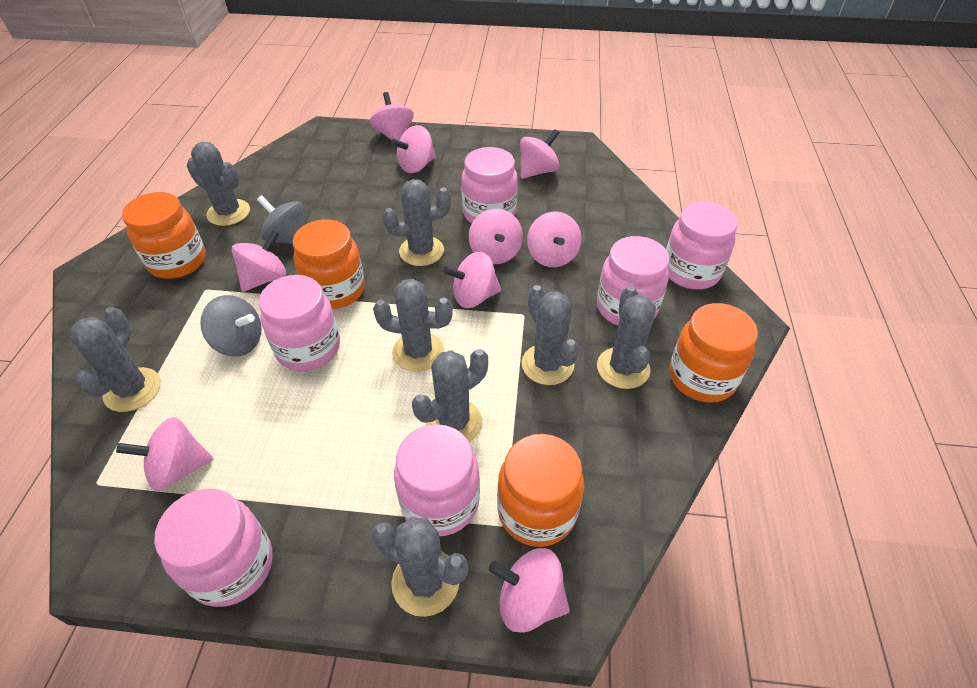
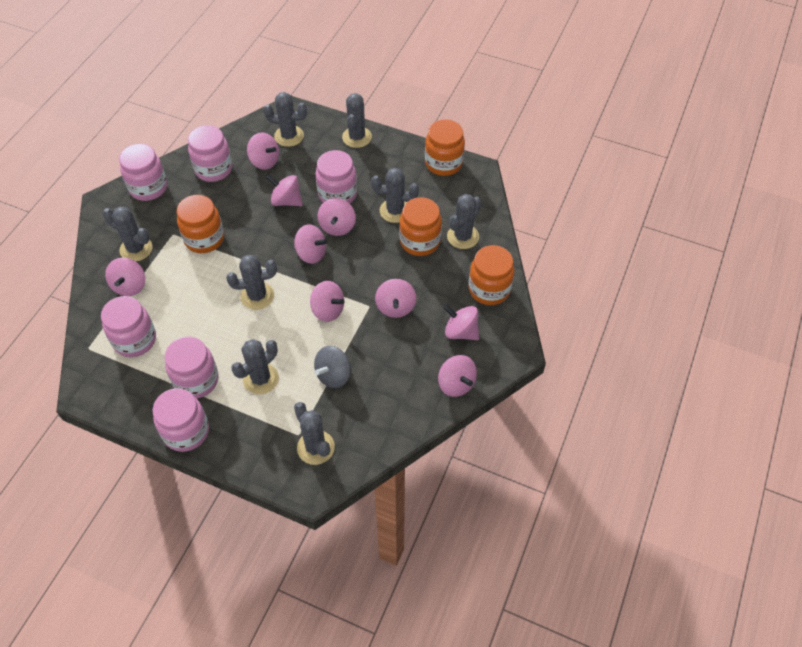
grey spinning top: [200,295,262,357] [257,195,305,244] = 2 -> [314,346,351,388] = 1

